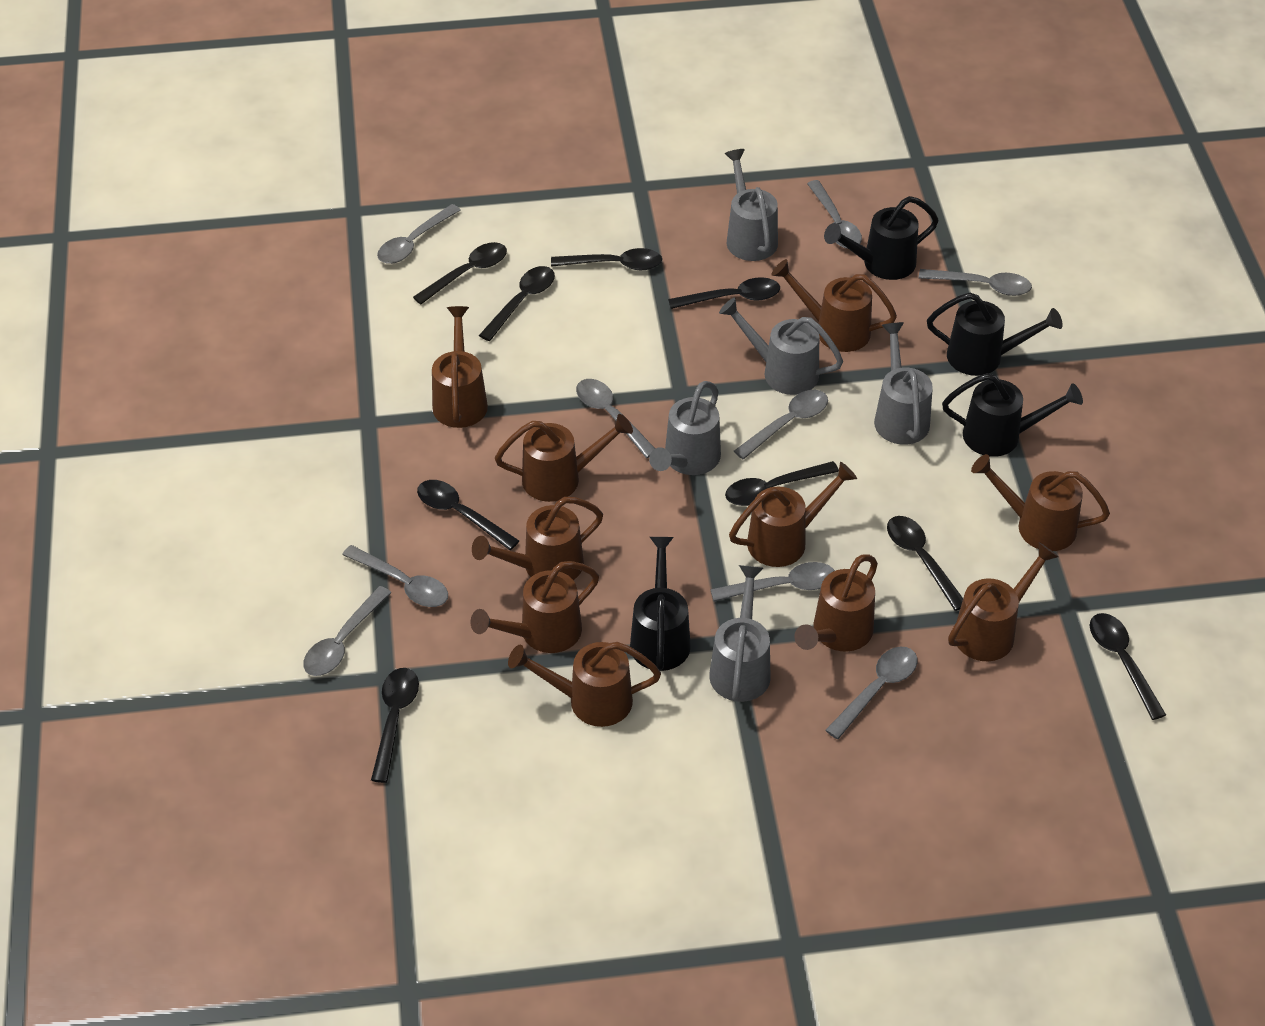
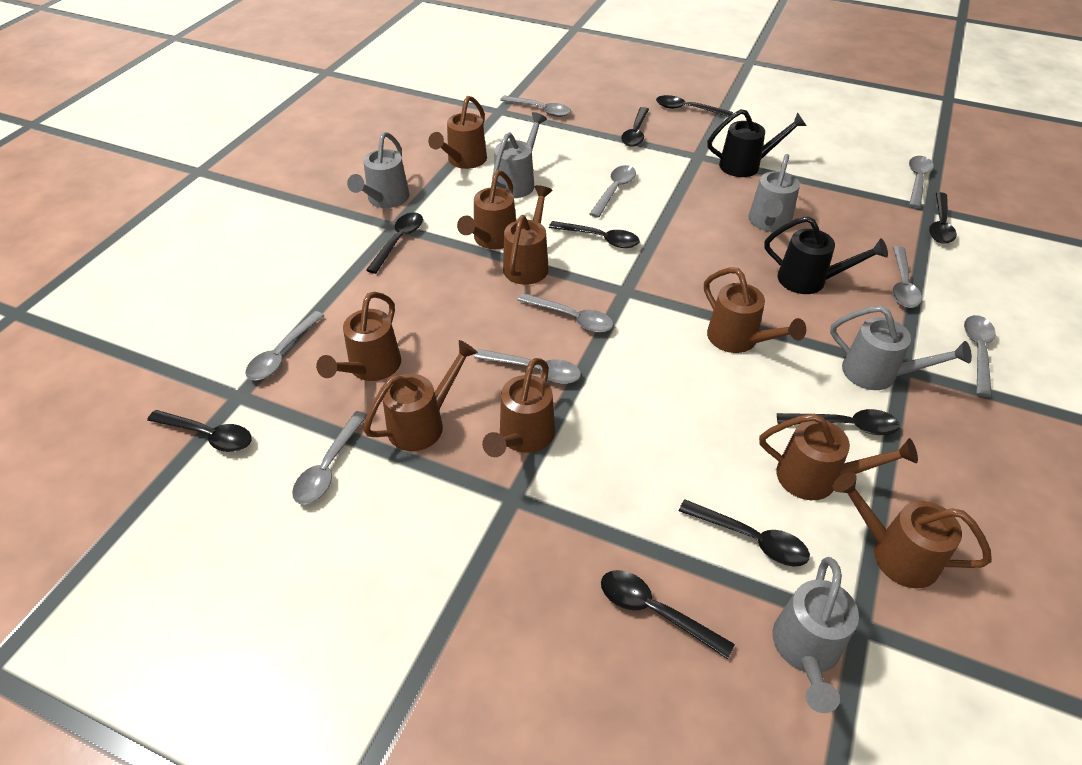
black watering can: [630,537,691,671] [824,196,939,280] [927,293,1063,376] [942,373,1083,457] = 4 -> [707,109,806,177] [764,216,888,294] = 2
brown watering can: [432,306,488,428] [470,561,599,653] [472,497,603,580] [495,414,633,502] [508,642,661,727] [729,462,857,567] [771,259,897,352] [794,554,878,651] [948,542,1059,661] [971,454,1110,551] = 10 -> [316,292,401,381] [363,340,478,451] [428,96,487,169] [457,170,516,249] [482,358,555,457] [503,185,552,285] [704,267,806,353] [759,414,918,500] [833,472,992,588] = 9

